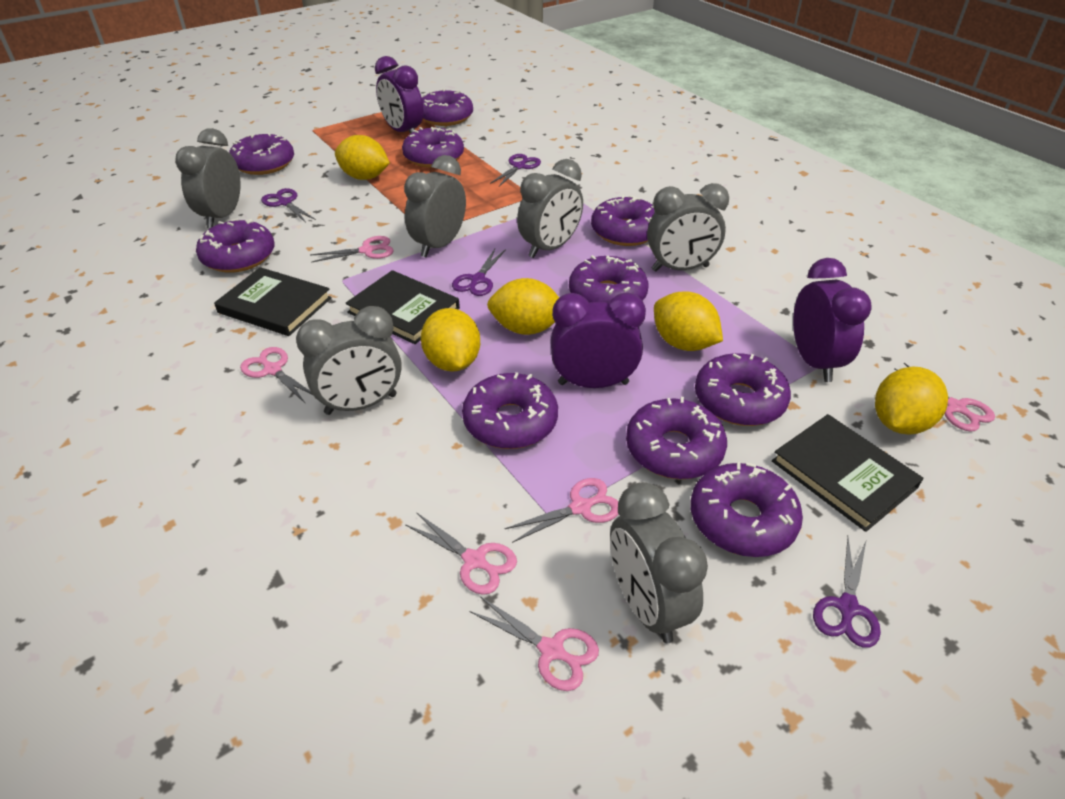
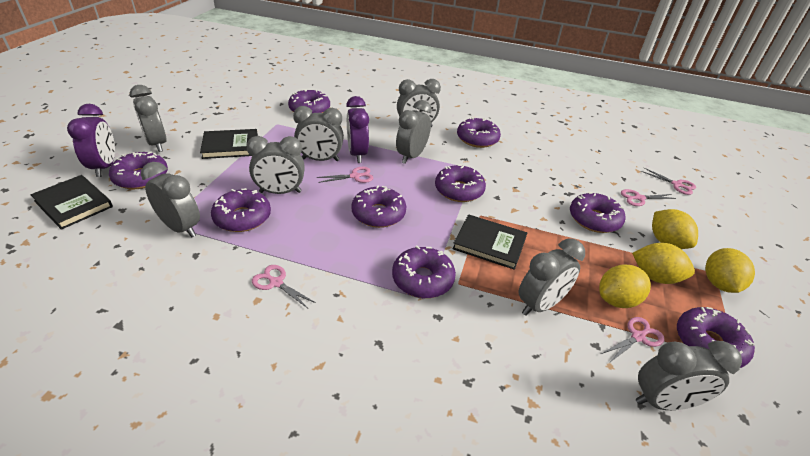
grey clock: [175,128,240,228] [296,306,402,415] [404,155,466,257] [517,159,583,258] [610,482,708,643] [647,183,729,272] = 6 -> [130,85,167,152] [141,162,200,238] [246,136,305,194] [293,106,344,161] [396,100,432,164] [397,79,441,127] [519,239,585,316] [636,341,742,410] = 8
pink scissors: [240,347,313,404] [311,236,394,263] [405,512,517,595] [469,596,599,691] [504,478,618,543] [894,363,995,432] = 6 -> [252,265,316,309] [317,167,373,183] [601,317,665,363] [621,189,676,206] [641,168,696,195] = 5
purple clock: [375,56,424,134] [551,292,646,388] [793,258,872,382] = 3 -> [67,104,115,177] [346,96,369,163] = 2
purple donut: [196,218,274,273] [229,133,294,175] [402,127,464,168] [422,89,473,126] [462,372,558,449] [569,255,648,303] [591,195,655,246] [626,397,727,479] [690,462,803,557] [695,353,791,426] = 10 -> [109,151,168,189] [211,188,271,232] [288,89,330,113] [351,185,406,228] [392,245,456,298] [435,164,486,202] [457,117,501,148] [570,192,626,233] [677,307,755,368] = 9
purple scissors: [261,188,316,222] [452,249,506,296] [490,154,541,186] [813,537,881,648] = 4 -> none = 0
yellow lemon: [335,135,390,180] [421,308,480,372] [487,278,559,335] [654,291,723,351] [875,367,948,435] = 5 -> [599,265,651,308] [632,243,695,284] [652,209,698,249] [705,248,755,293] = 4

